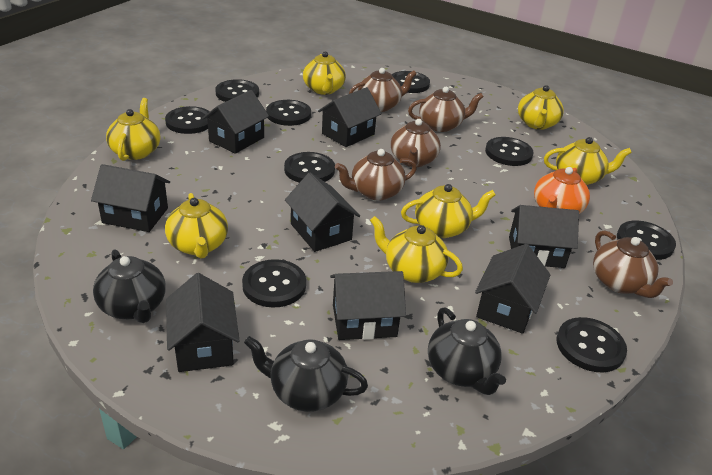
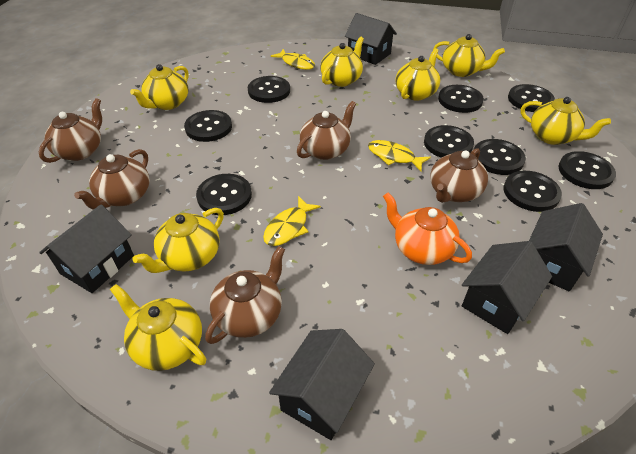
black house: [91,164,170,232] [166,273,240,372] [202,90,269,154] [285,172,360,252] [318,87,382,147] [330,271,406,340] [475,244,550,334] [509,205,579,268] = 8 -> [39,204,134,293] [269,329,375,440] [345,13,397,65] [462,241,552,334] [529,203,603,291] = 5
black teapot: [93,249,166,323] [244,336,368,412] [428,307,506,395] = 3 -> none = 0
yellow fish: none = 0 -> [263,196,321,246] [271,49,315,70] [368,140,431,171] = 3

